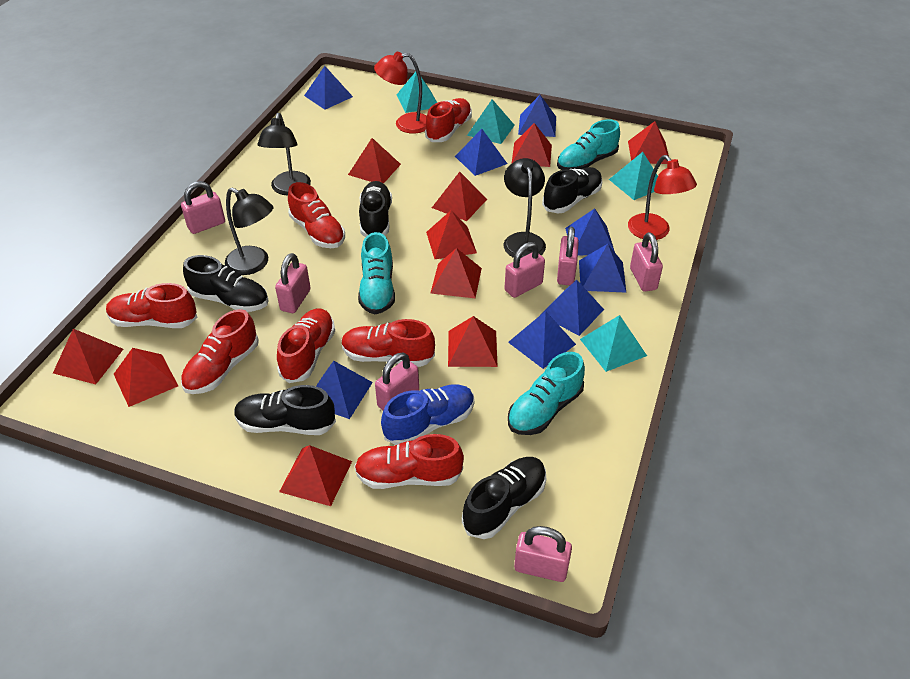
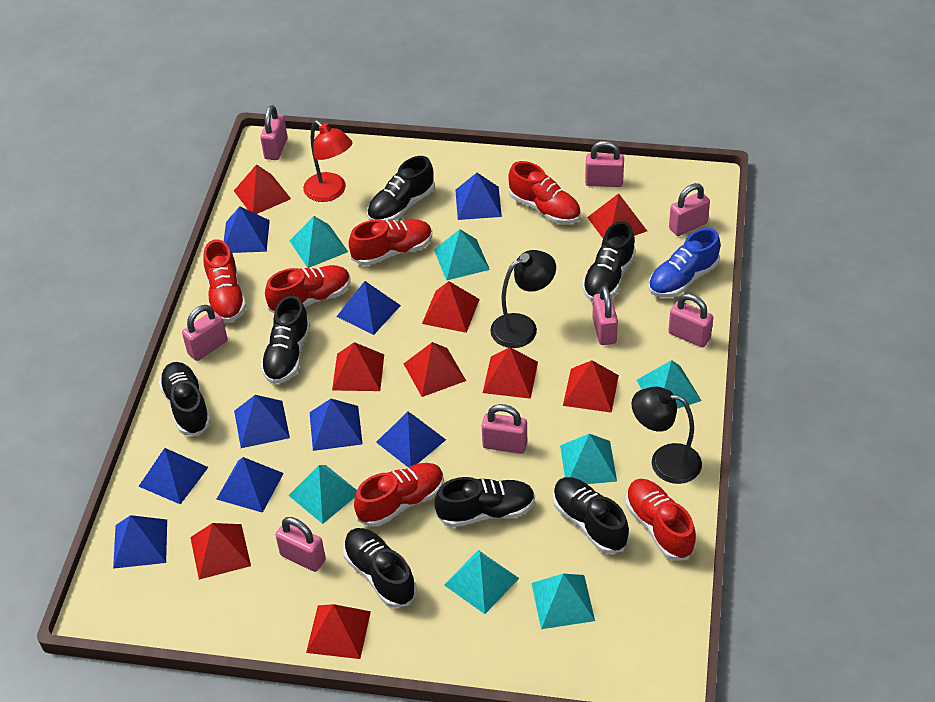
black lamp: [225,187,273,275] [257,113,311,196] [504,158,546,258] = 3 -> [490,250,556,348] [632,387,702,484] = 2
black shoe: [183,255,269,312] [234,385,336,435] [359,181,392,237] [462,457,546,539] [542,167,602,213] = 5 -> [159,362,211,435] [261,295,310,384] [343,528,416,608] [367,156,435,221] [435,477,535,527] [553,477,629,554] [582,221,636,301] = 7
blue pyramid: [304,66,353,110] [316,361,373,419] [455,129,507,176] [508,311,576,369] [518,95,556,137] [540,280,604,336] [565,208,615,256] [579,244,626,293] = 8 -> [113,515,167,569] [138,448,208,504] [217,457,284,513] [224,206,270,253] [234,395,290,448] [310,399,363,451] [336,281,401,335] [376,412,446,467] [455,173,502,220] = 9
pink padlock: [181,181,225,234] [275,253,311,313] [375,352,419,410] [504,242,545,298] [514,526,572,582] [557,227,579,285] [630,232,663,292] = 7 -> [182,305,228,361] [260,105,288,160] [275,517,326,572] [482,404,527,454] [585,141,624,187] [592,286,618,345] [668,293,713,347] [669,183,710,236] = 8
red lamp: [374,52,427,134] [628,155,697,240] = 2 -> [303,120,352,202] = 1
red pyramid: [53,329,123,384] [114,348,178,407] [279,445,352,506] [348,138,401,184] [426,210,477,259] [431,248,482,298] [432,172,487,221] [448,316,498,367] [511,123,552,167] [628,121,669,164] = 10 -> [190,523,251,580] [234,164,291,214] [306,604,371,659] [332,342,384,391] [404,342,466,397] [422,281,480,333] [483,347,538,399] [563,360,619,413] [587,193,647,238] = 9
red shoe: [106,283,198,328] [181,309,259,394] [277,309,335,383] [288,182,345,248] [341,319,435,367] [354,434,464,489] [425,98,472,142] = 7 -> [203,239,246,323] [265,265,350,313] [349,220,432,266] [354,463,444,527] [509,161,581,224] [626,479,696,560] = 6
turquoise pyramid: [397,72,437,113] [467,99,515,144] [580,315,647,372] [609,152,658,200] = 4 -> [288,465,357,524] [290,216,348,268] [434,229,490,281] [444,550,519,614] [531,574,595,629] [560,434,617,484] [636,360,702,409] = 7
turquoise shoe: [358,232,395,314] [508,352,585,435] [557,119,620,170] = 3 -> none = 0

